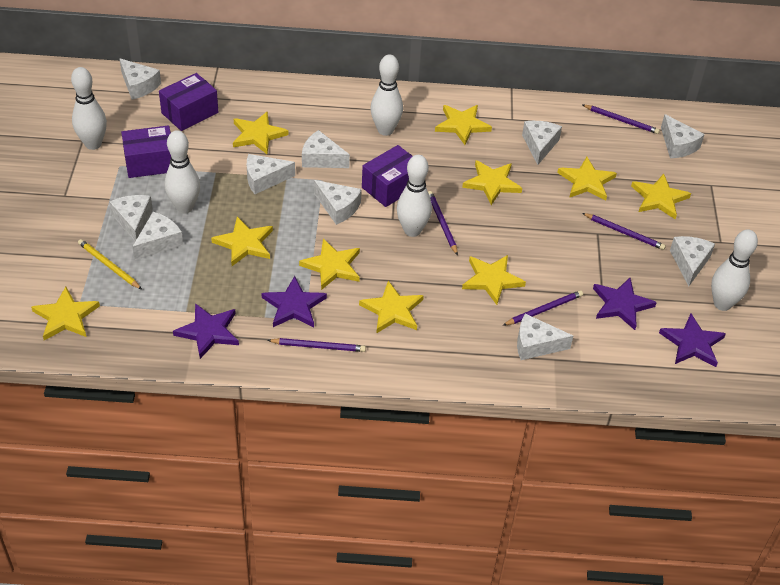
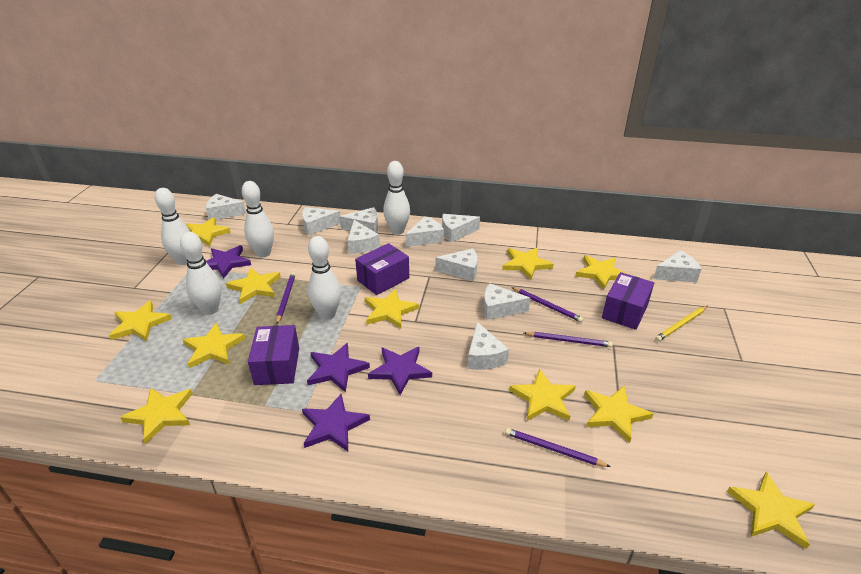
purple pencil: [267,338,366,352] [428,191,458,255] [502,290,583,326] [582,213,666,250] [583,105,660,134] = 5 -> [276,273,296,324] [505,428,611,467] [512,287,584,322] [524,332,613,347] = 4
yellow star: [31,287,100,340] [211,217,273,266] [233,112,289,154] [299,239,360,290] [359,281,424,334] [435,105,492,145] [462,160,522,205] [462,255,526,305] [557,157,617,201] [631,174,691,219] = 10 -> [109,300,172,341] [120,388,193,444] [183,323,245,368] [185,217,230,246] [226,268,281,304] [365,289,419,328] [502,247,554,280] [509,369,576,421] [575,255,627,290] [584,386,653,443] [727,472,815,549] = 11

